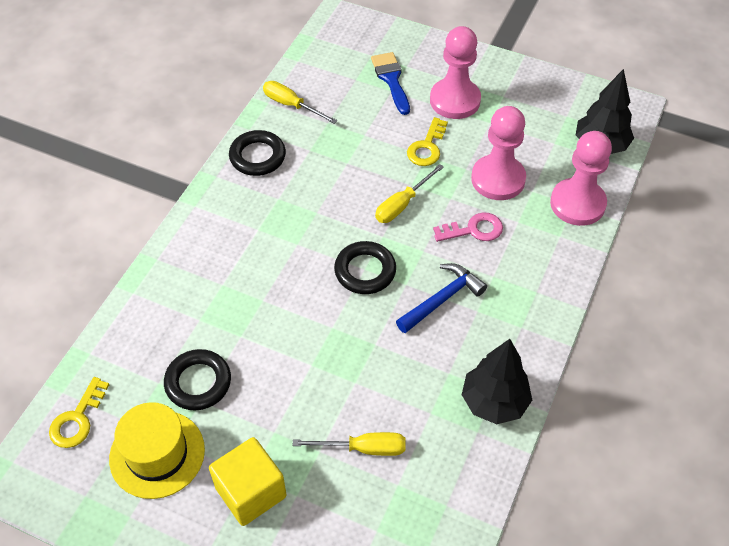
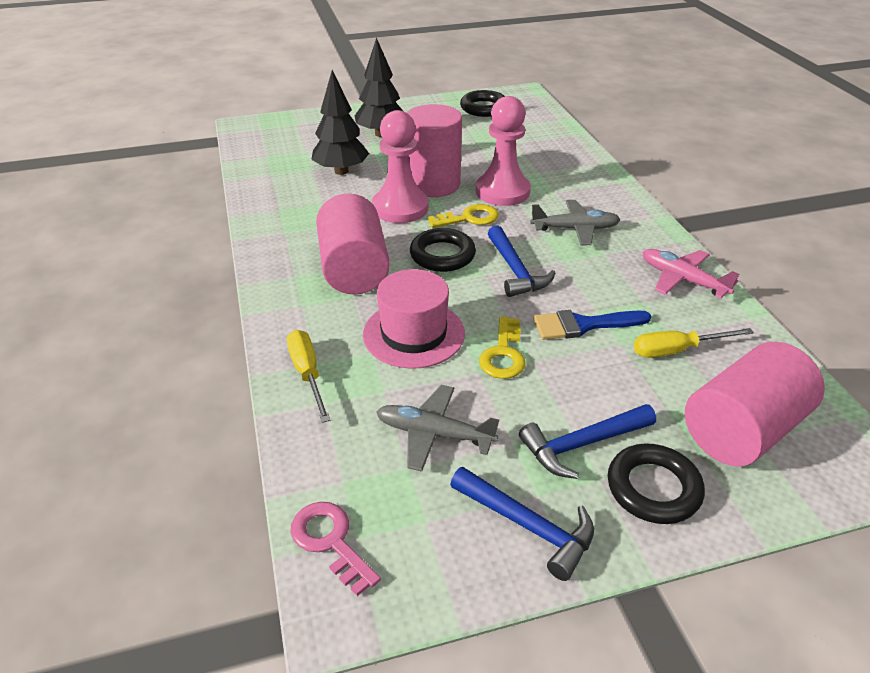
blue hammer: [396,263,487,333] = 1 -> [450,467,594,581] [488,225,555,297] [519,404,656,479] = 3
grey plane: none = 0 -> [376,385,499,472] [530,200,620,245] = 2
pink cylinder: none = 0 -> [316,193,390,294] [407,104,462,197] [685,342,825,467] = 3
pink hat: none = 0 -> [363,269,465,368] = 1
pink pawn: [430,26,481,119] [471,106,526,200] [550,131,612,226] = 3 -> [372,110,429,223] [476,96,531,206] = 2
pink plane: none = 0 -> [642,249,739,299] = 1
yellow cube: [209,437,287,526] = 1 -> none = 0
yellow hat: [109,402,205,499] = 1 -> none = 0
yellow screwdriver: [263,81,337,124] [292,432,406,456] [375,164,444,223] = 3 -> [287,330,331,423] [634,328,754,358] = 2

